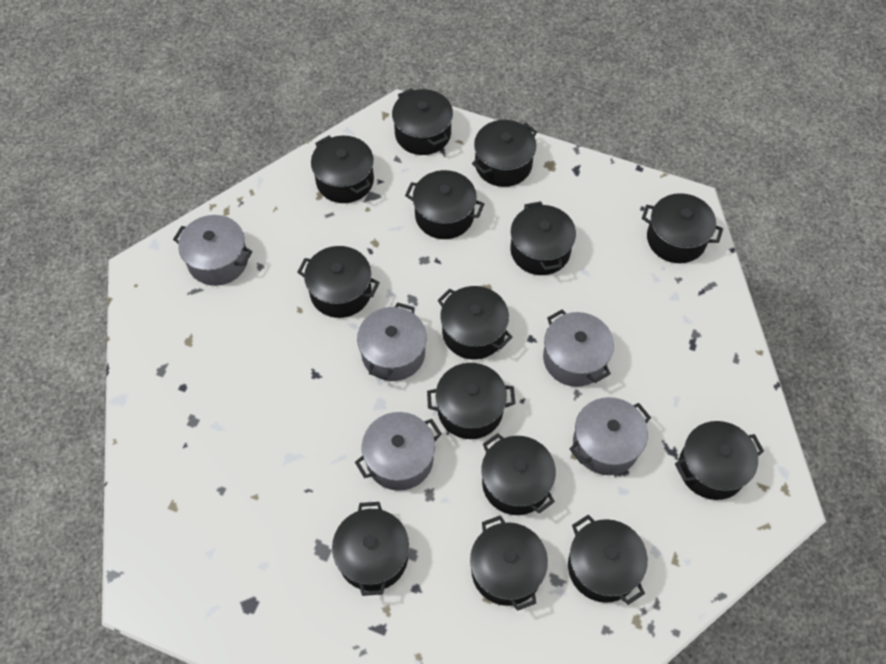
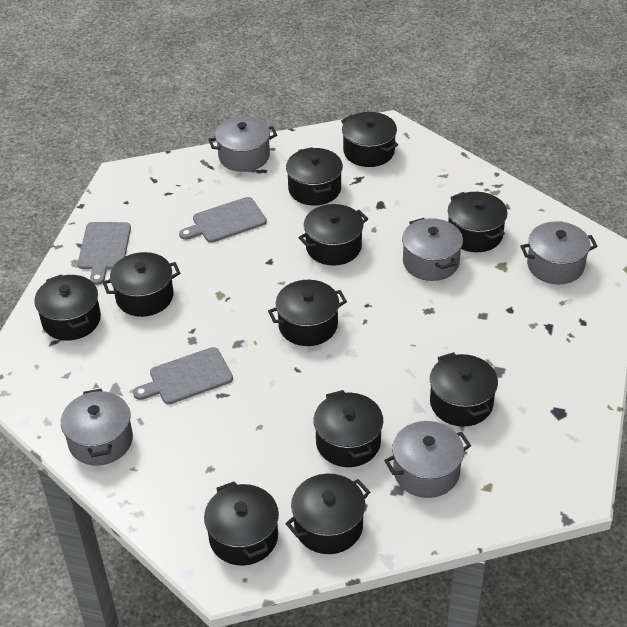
black pot: [297,246,380,318] [311,136,374,203] [332,502,409,596] [392,88,453,155] [405,170,484,239] [427,363,515,439] [437,286,512,360] [470,515,548,611] [472,120,537,187] [481,433,556,515] [510,201,576,275] [568,515,648,605] [642,193,723,263] [675,421,764,500] = 14 -> [34,274,101,341] [103,252,180,317] [204,481,279,566] [268,280,347,346] [285,474,370,554] [286,147,343,205] [298,204,368,266] [313,390,383,467] [341,112,398,167] [430,352,498,426] [448,192,507,252] = 11
grey cutting board: none = 0 -> [78,222,131,285] [133,347,233,404] [179,197,267,243] = 3

